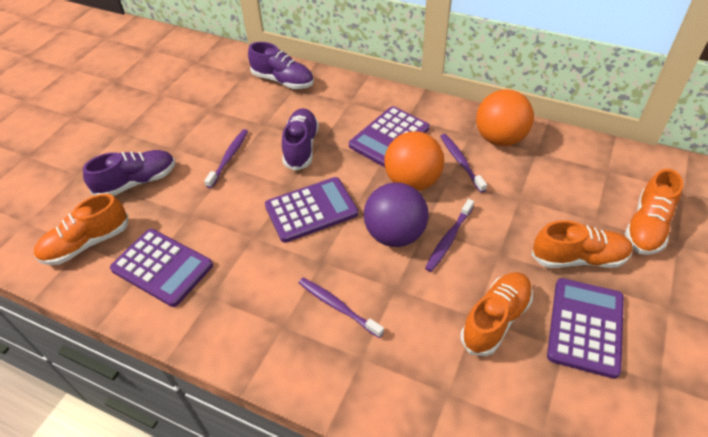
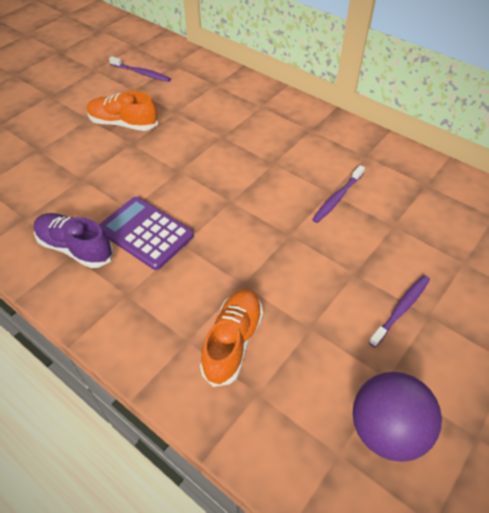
orange ball: [384,131,444,191] [476,89,534,146] = 2 -> none = 0
orange shoe: [34,194,128,265] [460,272,533,356] [531,220,633,268] [625,169,683,255] = 4 -> [86,91,158,131] [200,289,263,387] = 2
purple calculator: [110,229,213,307] [265,177,358,243] [349,106,430,167] [547,278,624,379] = 4 -> [99,197,194,270] = 1
purple shoe: [83,150,175,196] [248,42,314,89] [282,108,319,171] = 3 -> [34,213,114,268] = 1
purple toothbrush: [204,129,248,188] [299,278,384,338] [425,199,474,272] [440,134,487,193] = 4 -> [109,56,171,82] [312,165,365,223] [369,275,430,347] = 3

